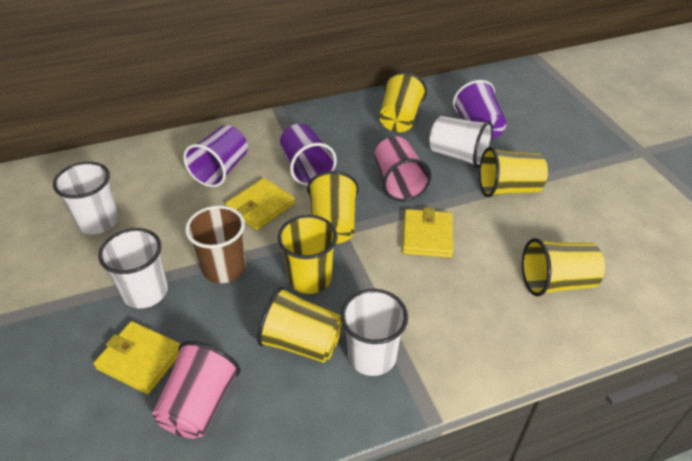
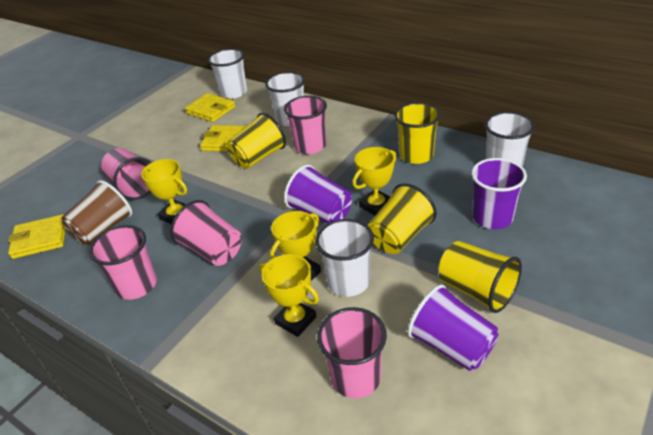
pink cup: [152,341,240,439] [374,136,431,201] = 2 -> [89,225,157,300] [101,148,152,200] [170,200,242,266] [284,96,327,154] [317,307,387,398] = 5
yellow cup: [257,287,343,363] [278,215,338,294] [307,171,359,244] [379,72,427,132] [479,147,548,197] [522,238,605,296] = 6 -> [227,113,286,169] [367,183,437,254] [394,102,441,164] [439,241,522,313] = 4
yellow trophy: none = 0 -> [141,159,187,224] [260,254,319,337] [270,211,321,281] [353,147,396,216] = 4

